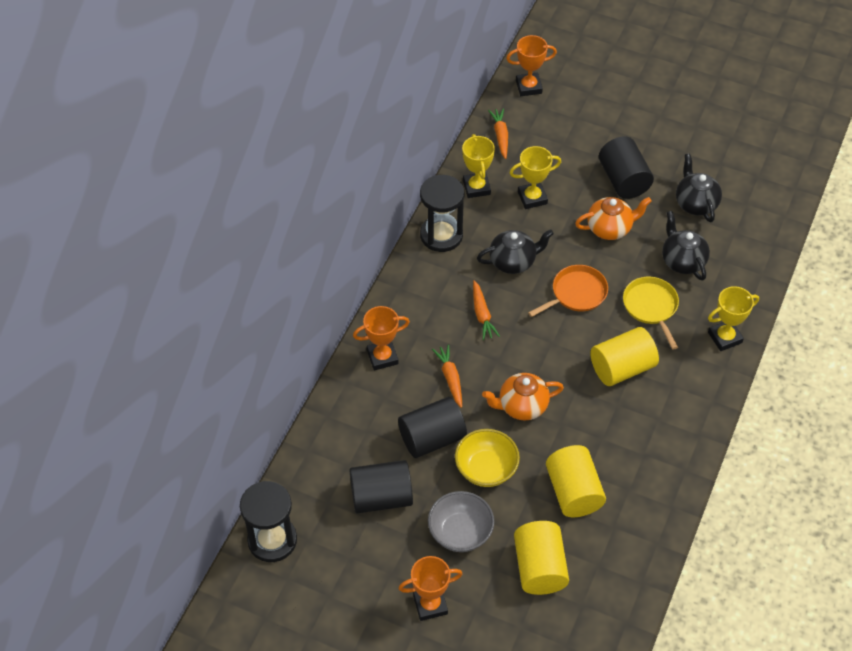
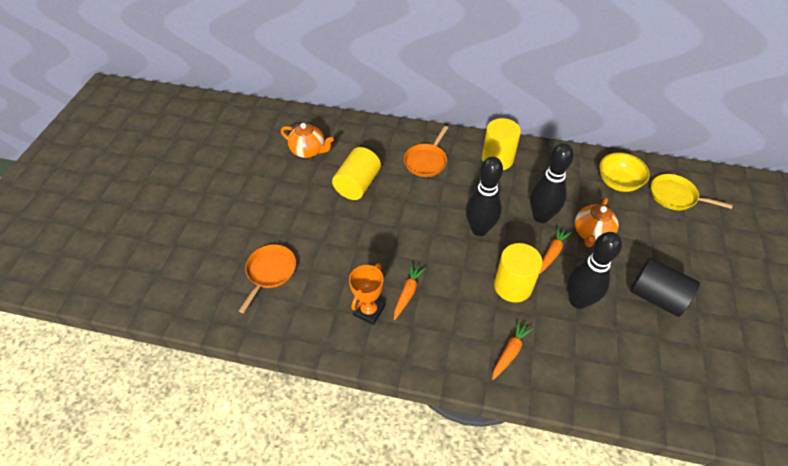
black bowling pin: none = 0 -> [466,157,503,236] [530,143,574,223] [567,232,622,309] = 3
black cylinder: [349,460,413,513] [398,397,467,458] [599,136,654,199] = 3 -> [630,258,700,317] = 1
black hourglass: [240,481,297,562] [420,175,464,252] = 2 -> none = 0
black teapot: [477,229,554,274] [662,211,710,281] [676,153,722,222] = 3 -> none = 0
grey bowl: [428,491,495,552] = 1 -> none = 0
orange pan: [528,265,608,317] = 1 -> [239,244,296,313] [404,126,448,177] = 2
orange trophy: [353,306,410,370] [398,556,462,621] [506,35,557,96] = 3 -> [349,263,385,325] = 1
yellow trophy: [462,134,495,198] [510,146,561,209] [708,286,759,351] = 3 -> none = 0

